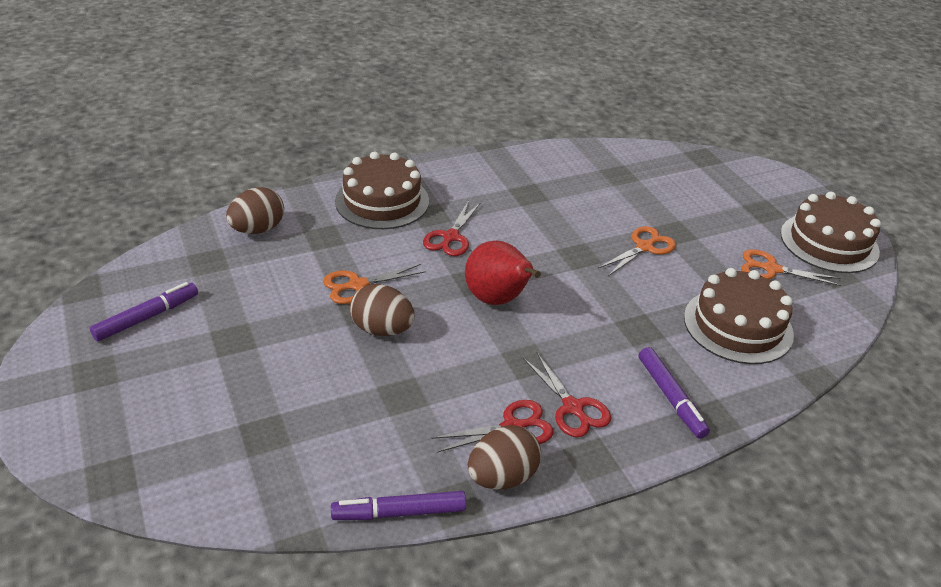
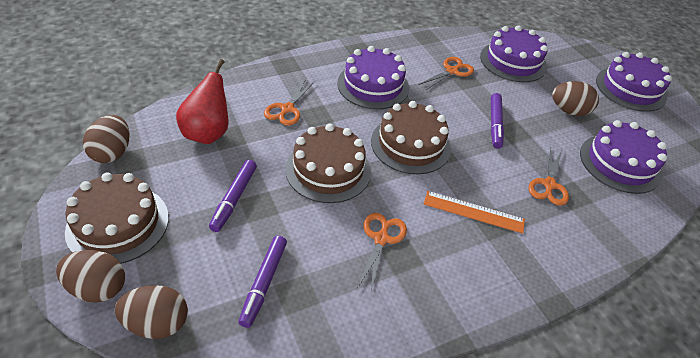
brown egg: [226,187,284,234] [350,284,415,336] [468,425,541,490] = 3 -> [56,250,125,303] [83,115,129,163] [115,285,188,339] [552,81,599,116] = 4
orange ruler: none = 0 -> [424,191,525,234] = 1
orange scissors: [323,264,426,304] [598,226,676,276] [741,249,842,286] = 3 -> [264,79,315,126] [358,213,407,291] [418,57,474,91] [529,148,569,206] = 4
purple cake: none = 0 -> [337,46,409,109] [480,25,548,82] [580,120,667,194] [596,52,672,112] = 4
red scissors: [423,200,481,256] [431,400,553,453] [523,353,611,437] = 3 -> none = 0

